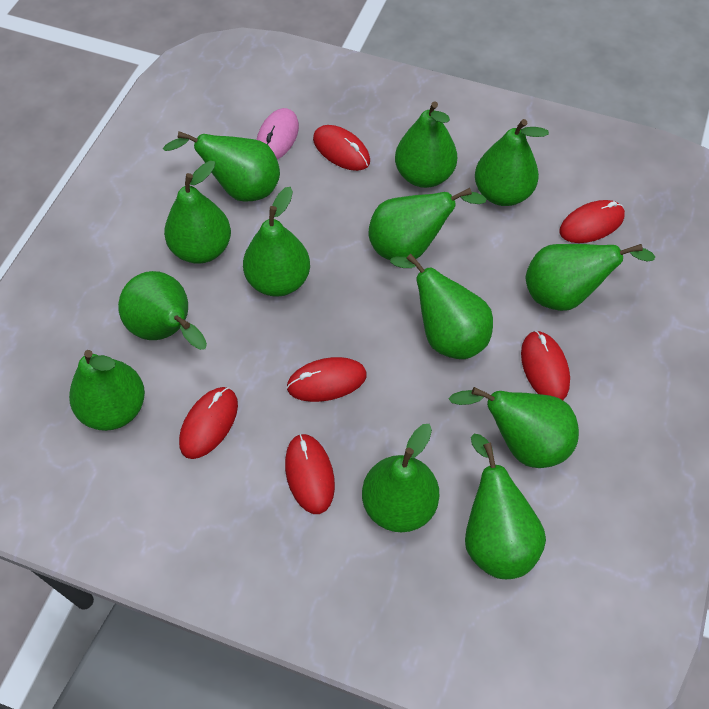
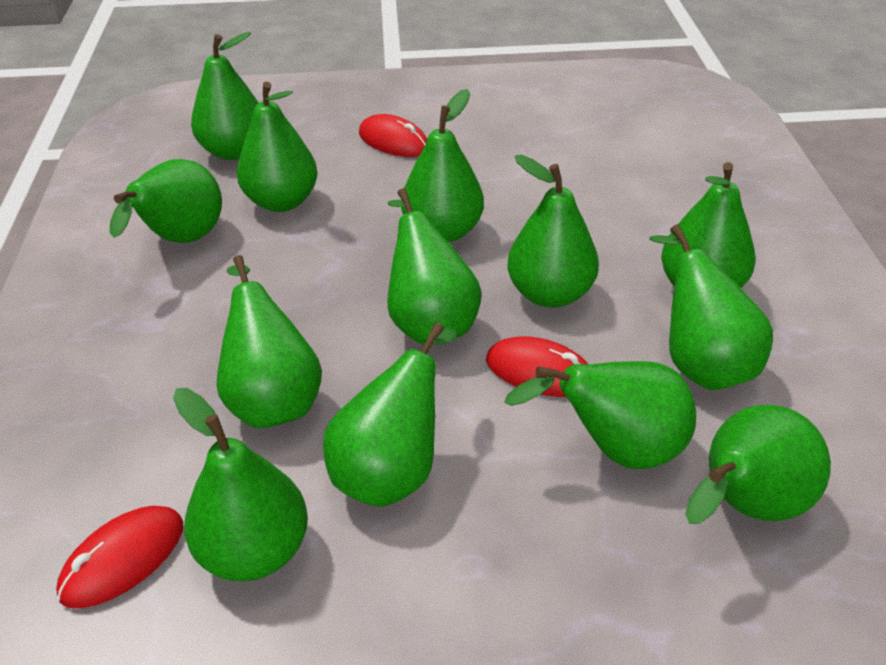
pink mouse: [257,108,299,159] = 1 -> none = 0
red mouse: [179,387,238,459] [285,434,335,514] [286,357,367,402] [313,125,370,171] [521,330,570,400] [559,200,625,243] = 6 -> [56,506,183,609] [359,114,427,157] [486,336,588,397] = 3

